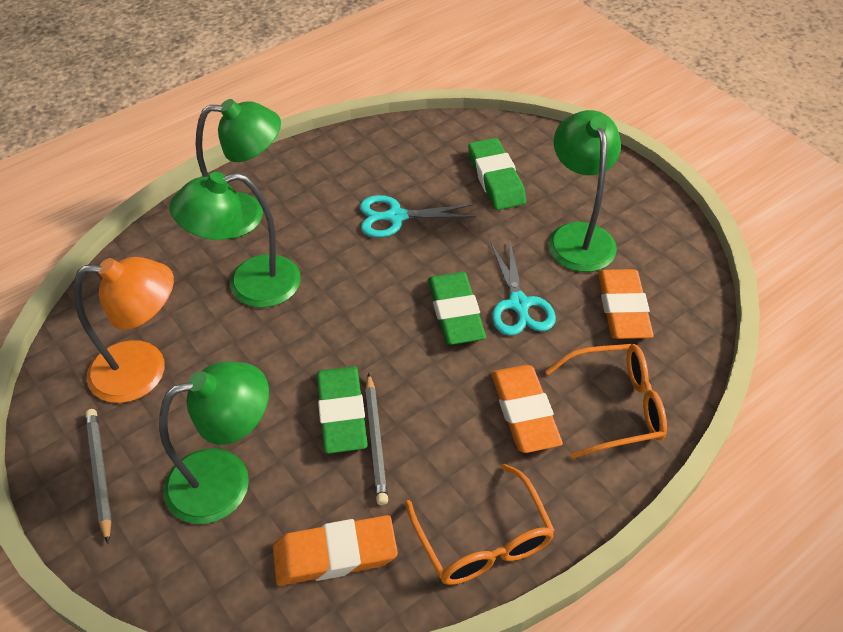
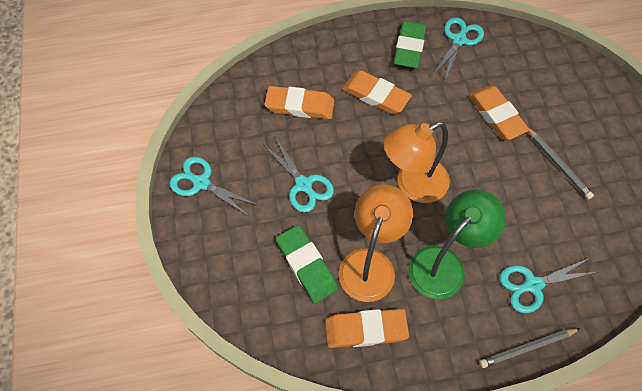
green eraser: [317,366,368,454] [428,272,486,345] [468,138,526,210] = 3 -> [276,225,338,303] [394,21,427,68] = 2
green lamp: [159,362,269,524] [170,172,301,308] [196,99,281,239] [548,110,621,272] = 4 -> [408,189,506,299] = 1
orange eraser: [273,515,398,586] [491,365,563,453] [598,269,654,339] = 3 -> [265,86,334,119] [325,309,409,348] [342,70,412,114] [469,86,530,140] = 4
orange glasses: [405,464,555,585] [545,344,667,459] = 2 -> none = 0
orange lamp: [73,257,174,403] = 1 -> [339,185,413,302] [384,122,450,203] = 2
turquoise scissors: [360,195,476,238] [491,241,556,336] = 2 -> [169,156,257,217] [263,137,334,213] [432,18,484,80] [500,258,597,313] = 4

